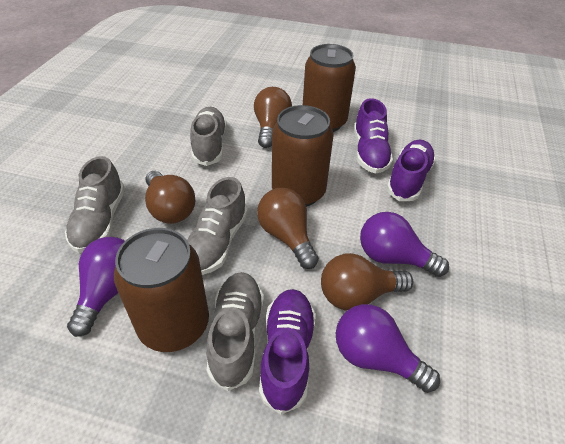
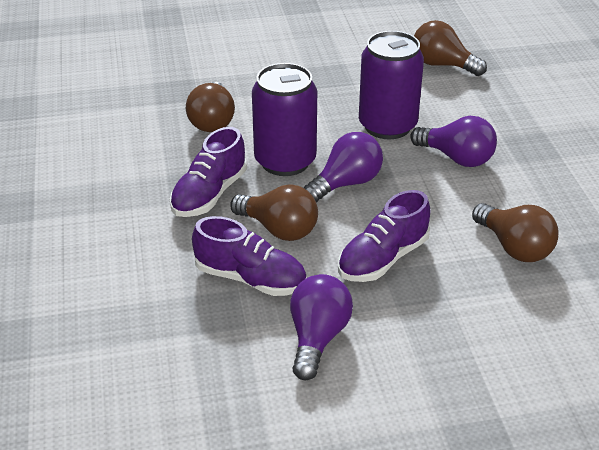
brown can: [114,228,209,352] [272,105,334,207] [303,44,356,132] = 3 -> none = 0
grey shoe: [65,156,125,253] [187,177,248,275] [190,107,227,166] [206,272,264,391] = 4 -> none = 0
purple can: none = 0 -> [252,63,317,176] [359,31,424,139] = 2

